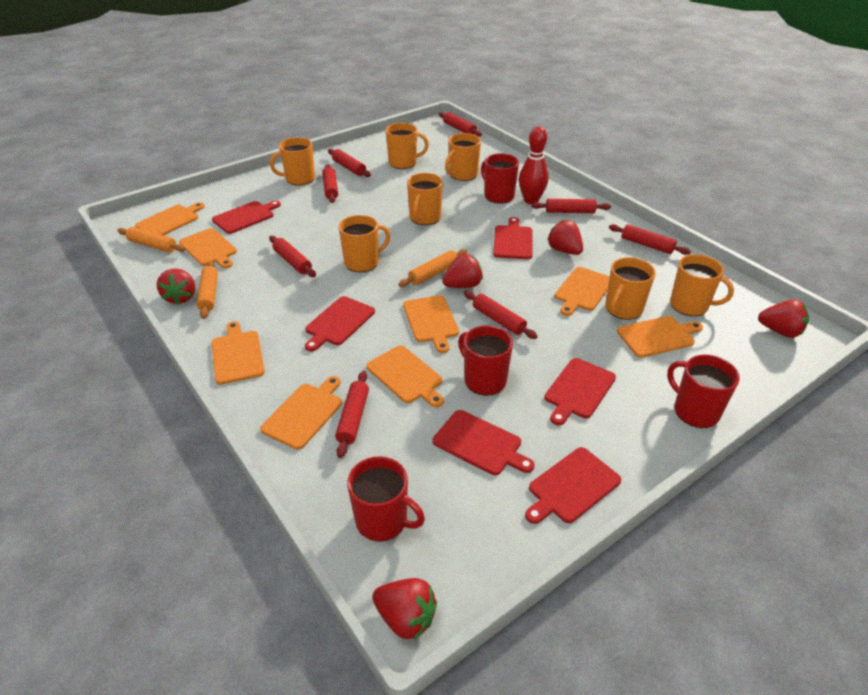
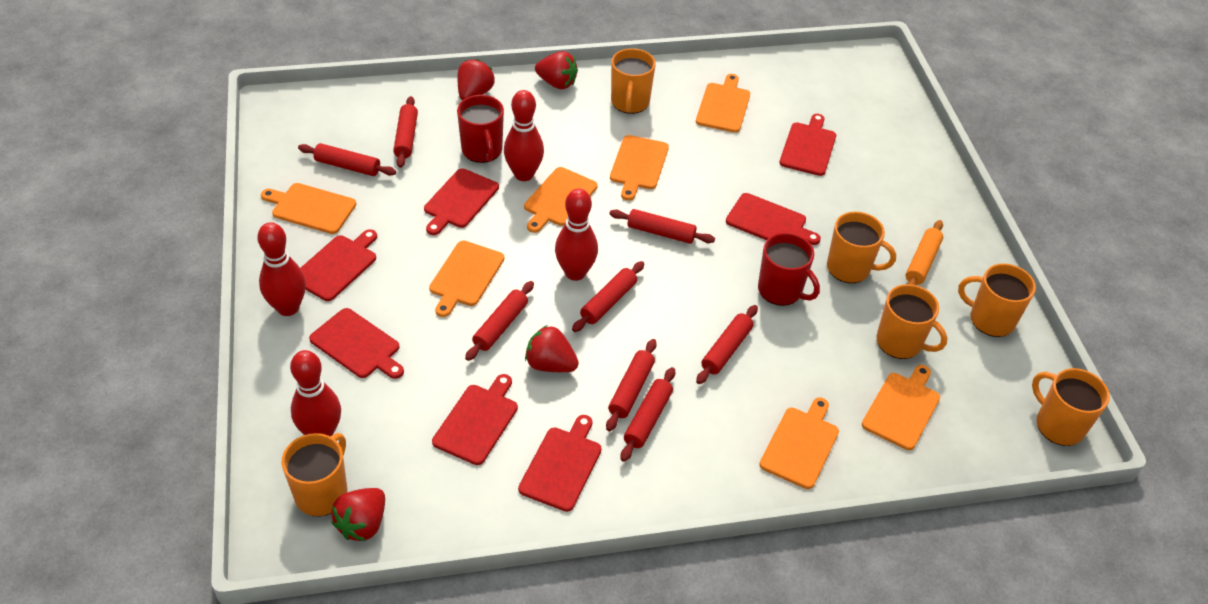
orange cutting board: [135,202,205,235] [179,228,237,268] [211,321,265,385] [260,376,342,450] [366,345,444,407] [403,295,459,353] [554,267,610,316] [617,316,703,358] = 8 -> [261,183,356,234] [429,241,504,317] [524,167,597,233] [610,135,669,201] [696,74,750,133] [759,397,839,489] [862,365,940,450] = 7
orange mug: [270,137,315,186] [338,215,391,272] [386,123,429,169] [407,173,443,225] [445,133,481,181] [605,257,656,320] [670,254,734,316] = 7 -> [282,433,347,516] [611,48,656,114] [827,212,896,283] [876,284,947,359] [958,263,1036,337] [1032,368,1110,446] = 6
orange rolling pin: [117,227,186,252] [197,261,218,319] [398,249,467,287] = 3 -> [906,220,943,285] = 1
red bowling pin: [519,127,548,204] = 1 -> [257,222,306,316] [290,350,341,436] [504,90,544,181] [555,189,598,281] = 4
red cutting board: [212,201,281,234] [305,296,375,352] [433,410,535,475] [493,217,533,259] [525,447,621,524] [544,358,616,425] = 6 -> [300,229,377,301] [309,308,404,379] [424,168,499,235] [432,374,518,465] [518,415,602,512] [726,193,821,245] [779,114,836,176] = 7
red mug: [347,456,425,542] [458,325,513,396] [481,153,519,204] [667,355,740,428] = 4 -> [457,95,504,163] [758,233,820,306] = 2
red strawberry: [157,268,195,305] [372,578,437,640] [442,254,483,288] [547,220,583,255] [758,299,809,338] = 5 -> [331,488,385,541] [458,59,495,100] [525,325,579,372] [535,51,578,90] = 4

